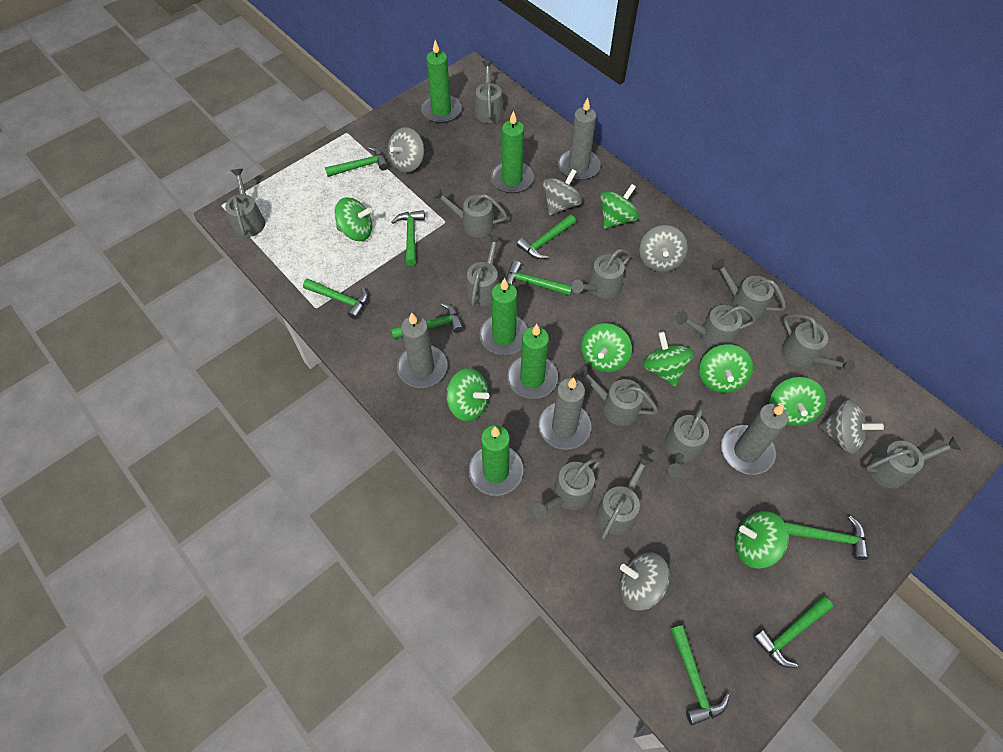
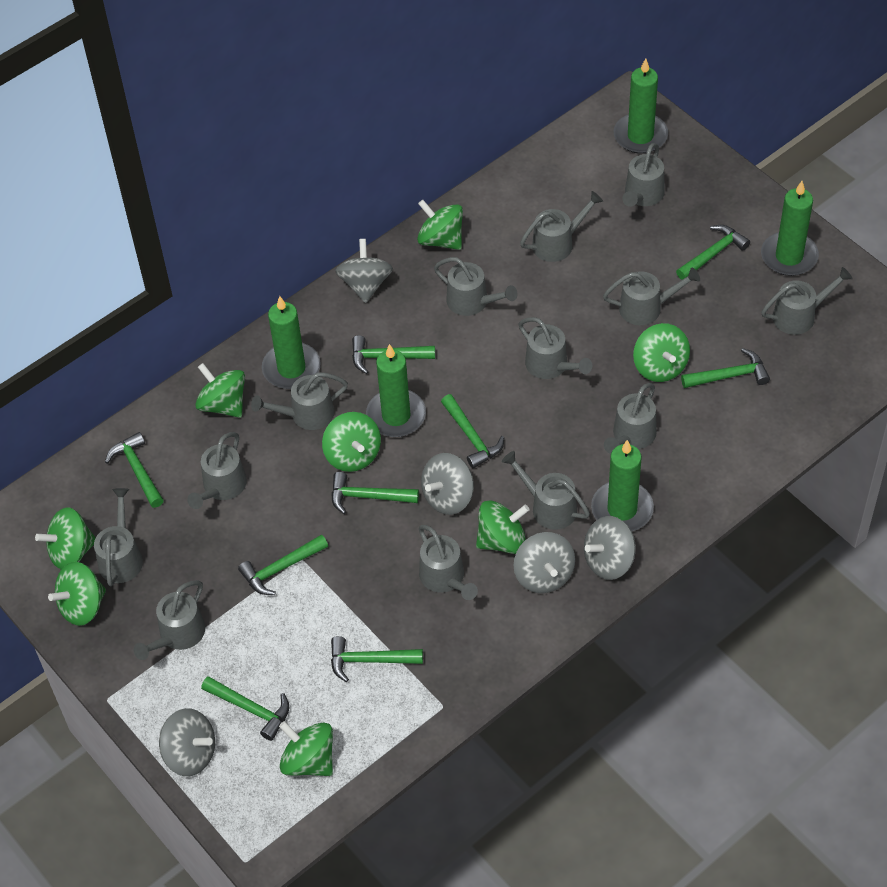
grey candle: [397,312,447,388] [538,377,591,450] [558,98,601,180] [721,404,788,475] = 4 -> none = 0

